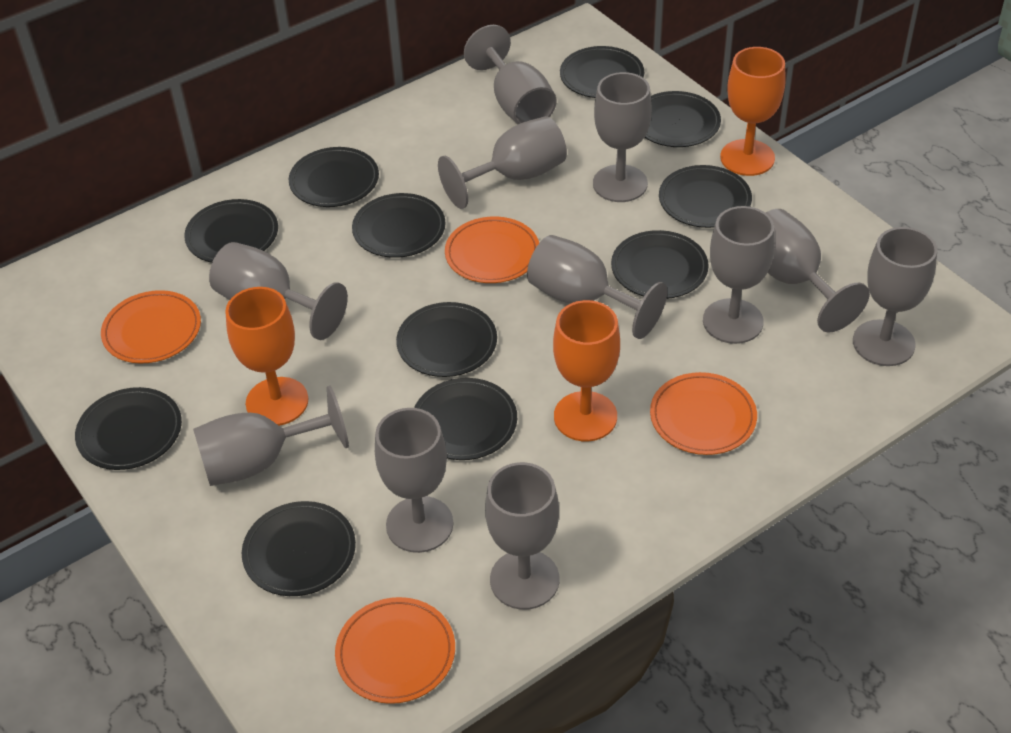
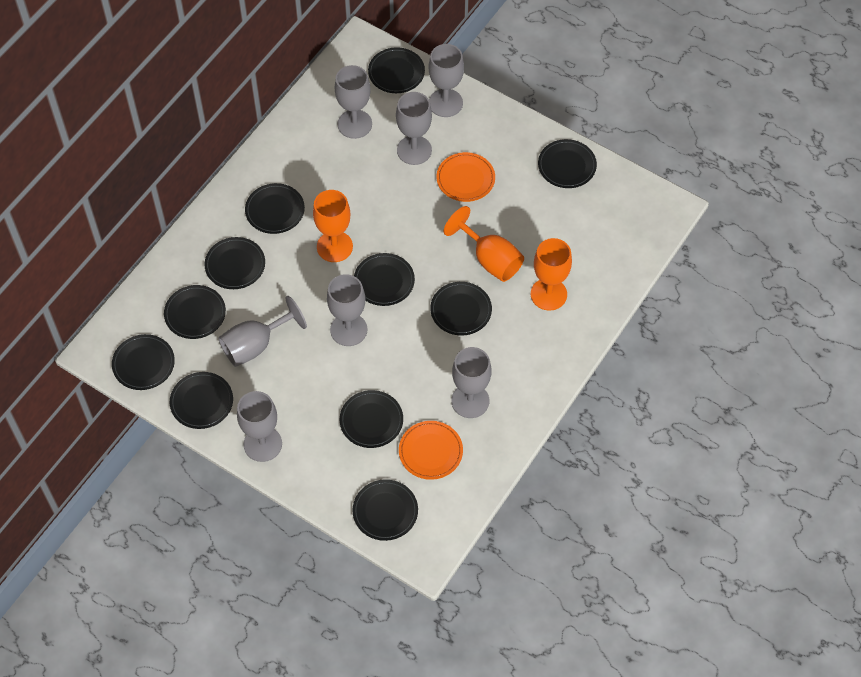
grey goblet: [193,386,349,486] [209,242,348,340] [375,408,453,553] [438,116,567,209] [464,25,556,124] [485,462,559,610] [527,235,667,339] [593,72,652,202] [703,206,775,344] [766,209,870,332] [853,227,937,366] = 11 -> [218,296,307,367] [237,391,282,462] [327,274,367,346] [335,65,372,139] [396,92,432,165] [429,44,464,117] [451,347,491,418] = 7
orange plate: [101,290,201,363] [335,597,455,704] [445,217,539,283] [650,372,757,455] = 4 -> [399,421,463,480] [437,152,495,202] = 2

